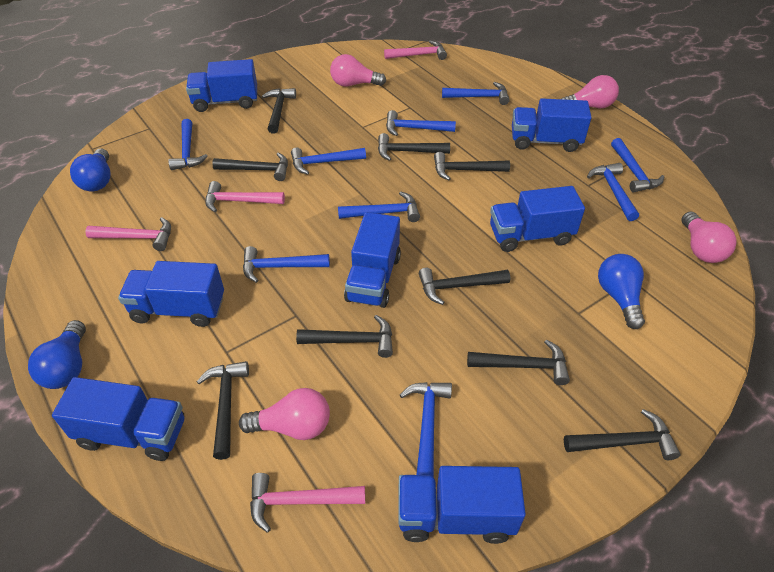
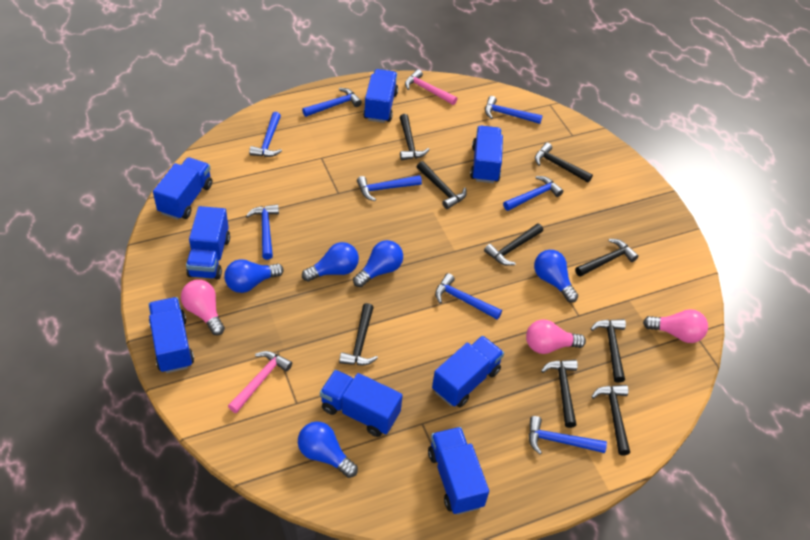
blue hammer: [168,119,208,170] [243,246,330,283] [291,148,366,175] [338,191,420,222] [386,110,456,136] [400,382,452,477] [442,82,510,105] [587,163,639,221] [611,138,664,192] = 9 -> [246,204,279,260] [249,112,282,157] [302,88,362,117] [357,175,422,201] [435,273,502,320] [485,96,543,124] [503,176,563,211] [529,416,607,455] = 8
blue light bulb: [28,320,86,389] [70,148,110,192] [598,254,645,329] = 3 -> [224,259,284,293] [298,421,358,478] [302,242,359,282] [353,240,403,287] [534,250,578,303] = 5
blue truck: [52,377,184,461] [118,261,224,327] [186,59,257,112] [344,212,401,308] [398,466,526,544] [490,186,585,252] [512,98,592,152] = 7 -> [148,297,194,373] [153,157,212,220] [186,206,230,280] [320,370,403,437] [363,69,398,123] [428,427,489,515] [432,336,504,407] [470,126,503,183] = 8
pink hammer: [85,217,171,251] [205,181,285,212] [250,473,365,533] [384,40,447,60] = 4 -> [228,351,292,413] [405,69,458,105] = 2
pink light bulb: [239,388,330,440] [330,54,386,87] [561,75,619,108] [682,212,737,263] = 4 -> [181,280,225,335] [526,319,586,354] [643,309,708,343] = 3

